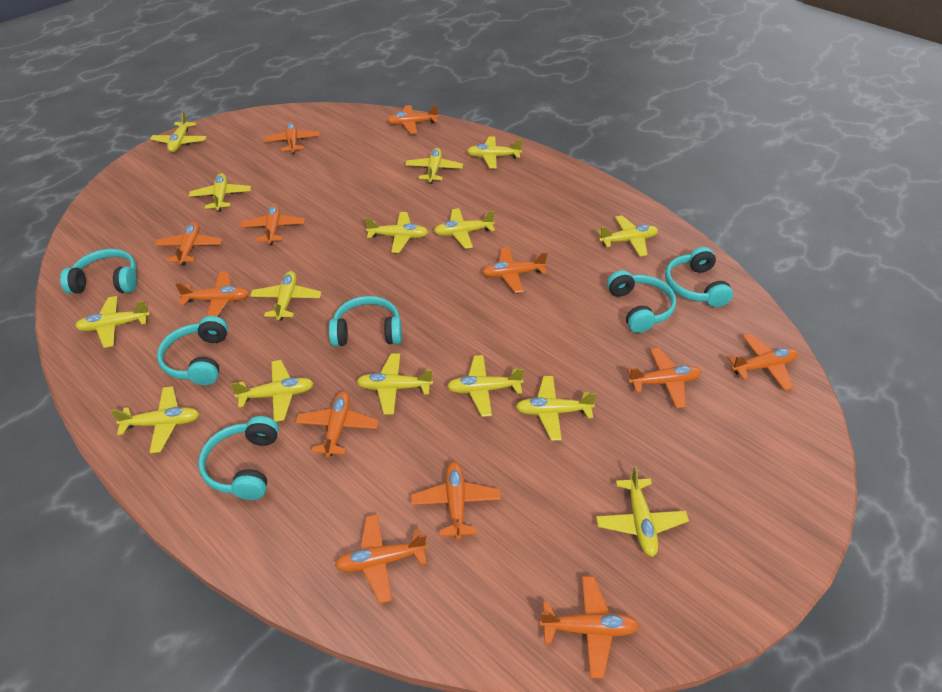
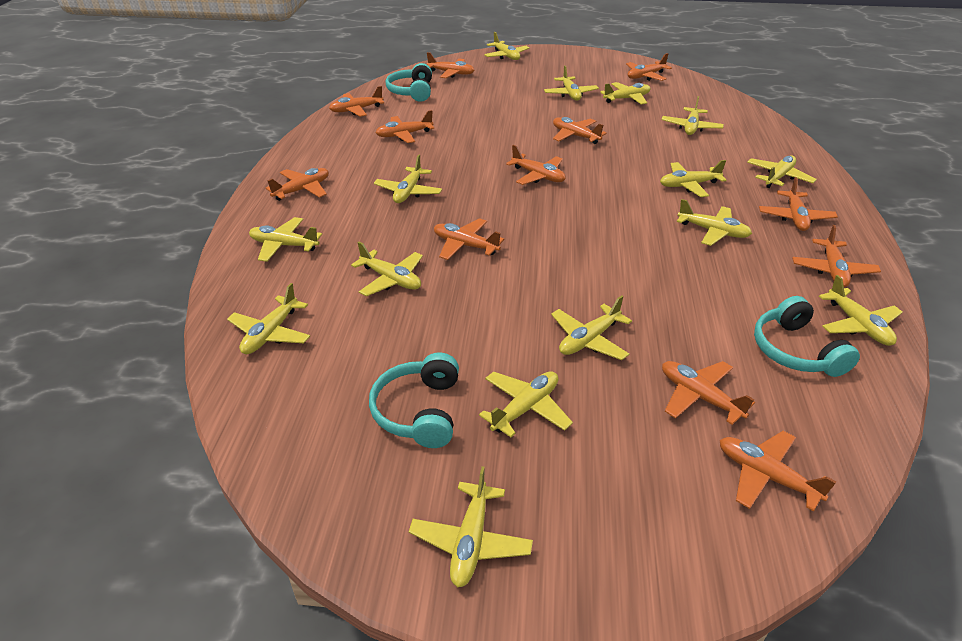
turquoise headphones: [60,249,137,294] [157,316,228,385] [198,416,279,500] [329,296,402,347] [607,270,676,333] [665,247,733,307] = 6 -> [369,352,459,448] [386,63,432,102] [754,296,860,377] = 3

